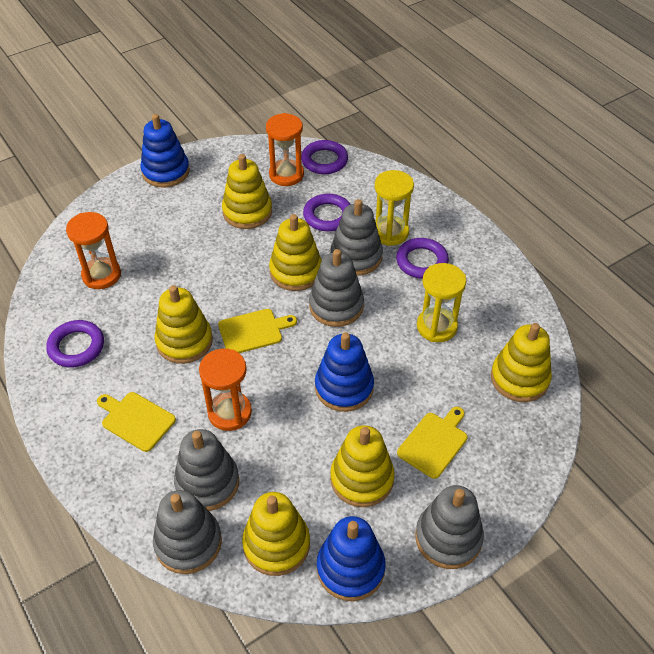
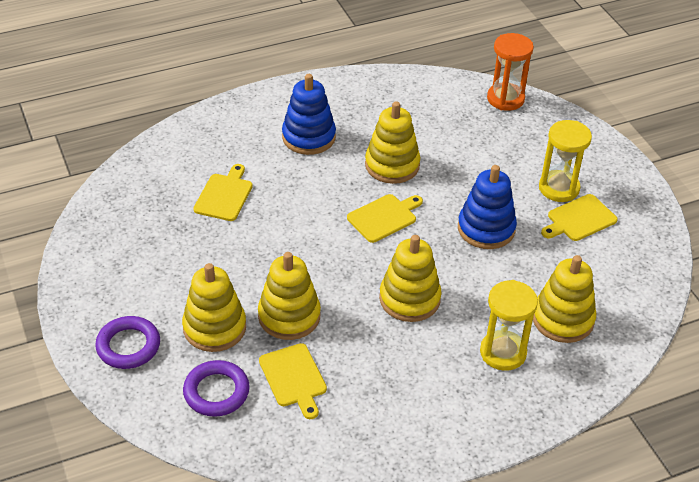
blue stacking toy: [140,114,190,187] [315,332,374,412] [317,516,386,601] = 3 -> [282,74,336,155] [458,165,517,249] = 2
grey stacking toy: [153,490,222,574] [174,429,239,511] [309,249,364,327] [330,199,383,276] [415,485,484,569] = 5 -> none = 0
orange hourglass: [66,212,121,289] [199,348,252,431] [266,113,304,186] = 3 -> [487,33,534,111] = 1
purple ring: [46,320,104,367] [301,140,348,174] [303,194,351,231] [396,238,449,279] = 4 -> [95,316,160,369] [183,360,250,417] = 2
yellow cutting board: [97,392,176,452] [218,309,297,353] [397,407,468,479] = 3 -> [193,164,253,221] [259,343,327,419] [347,194,423,243] [541,194,618,241] = 4
yellow stacking toy: [155,285,213,364] [222,154,272,229] [242,492,310,576] [269,214,322,291] [330,425,395,507] [491,323,552,402] = 6 -> [182,263,246,352] [258,252,321,340] [365,102,420,184] [379,235,442,322] [533,255,596,343] = 5

